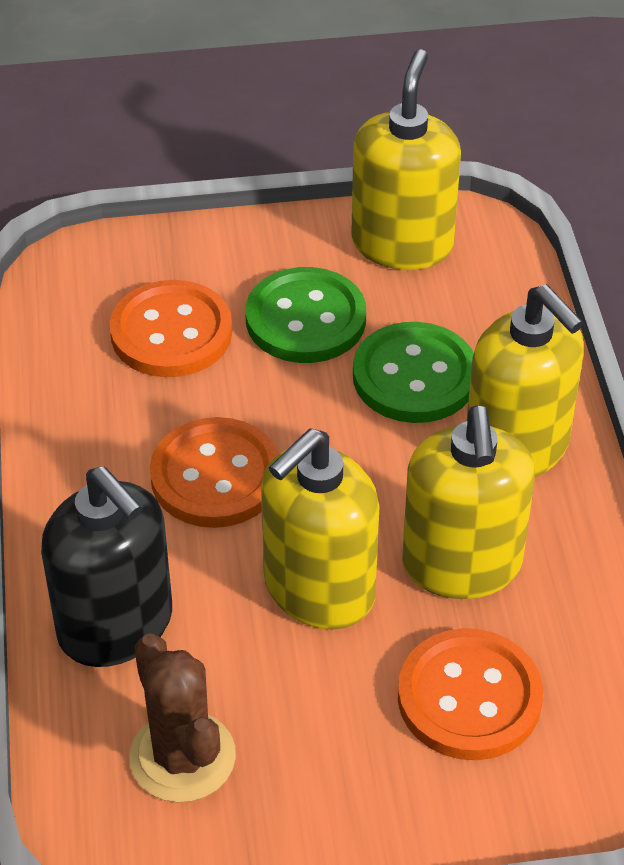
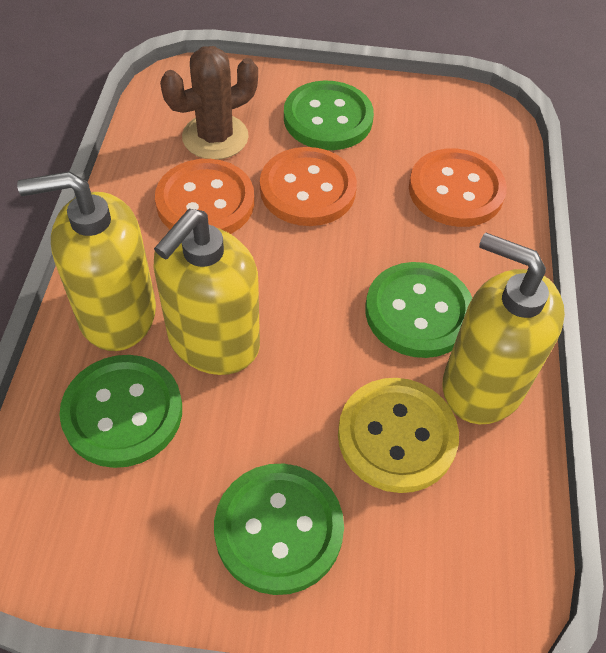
black soap dispenser: [41,466,172,667] = 1 -> none = 0
green button: [246,267,366,363] [353,322,474,423] = 2 -> [59,355,182,468] [214,463,344,595] [284,81,374,150] [365,262,472,358] = 4
yellow button: none = 0 -> [338,378,459,493] = 1
yellow soap dispenser: [261,428,380,630] [351,49,461,270] [402,405,535,599] [467,284,584,477] = 4 -> [17,171,156,351] [153,209,260,375] [442,233,565,424] = 3

